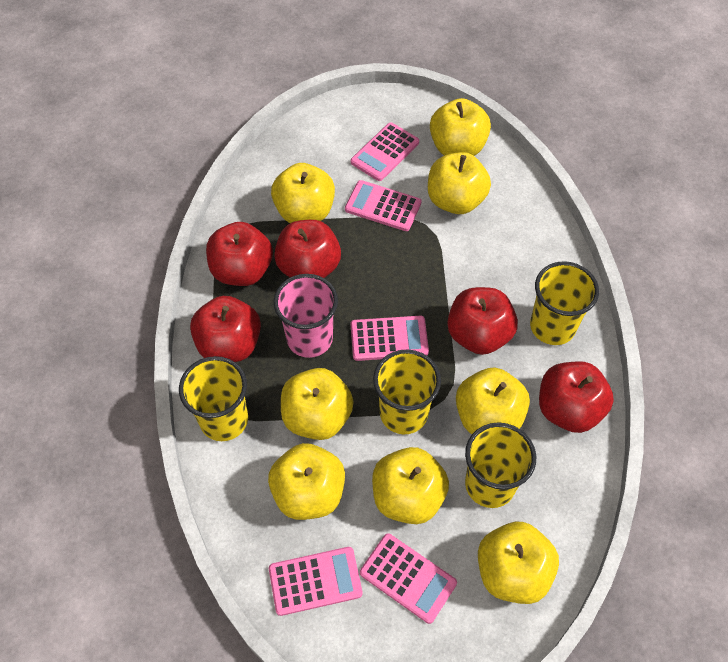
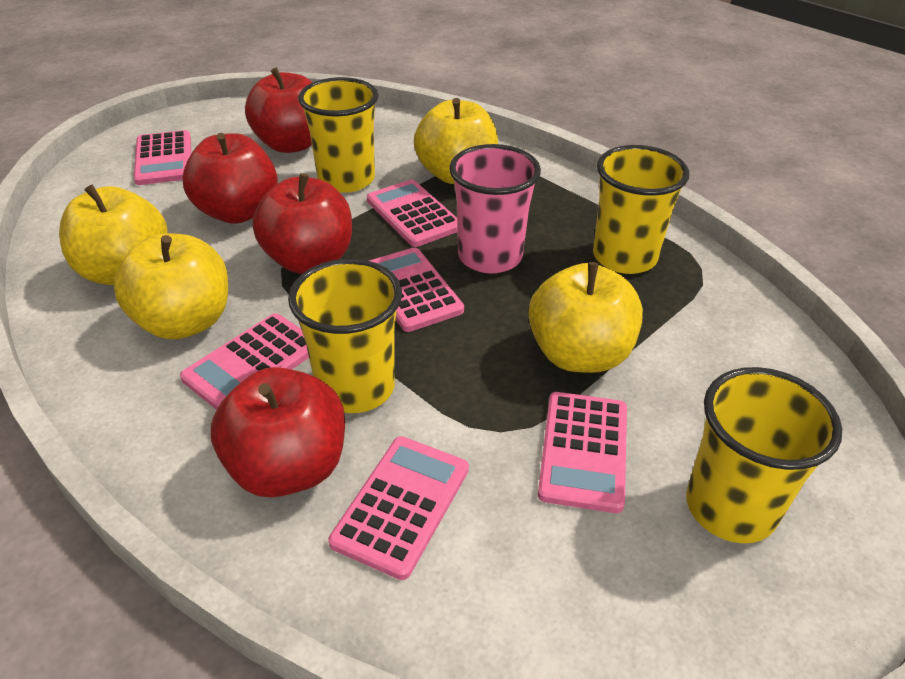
pink calculator: [269,547,363,616] [345,180,422,231] [351,122,419,181] [351,316,429,361] [360,533,457,624] = 5 -> [134,130,191,185] [180,313,309,410] [328,436,469,580] [367,180,457,247] [369,247,464,332] [538,392,627,513] = 6
red apple: [190,296,261,362] [206,222,273,286] [274,220,341,278] [447,287,518,355] [539,361,614,433] = 5 -> [183,133,278,224] [211,367,345,498] [245,68,313,153] [253,173,352,274] = 4
yellow apple: [268,443,345,520] [271,163,335,223] [281,368,354,440] [372,447,449,524] [428,152,491,214] [430,98,491,156] [456,368,530,434] [478,522,559,604] = 8 -> [59,185,167,285] [114,233,228,339] [414,98,498,184] [528,262,643,373] = 4

